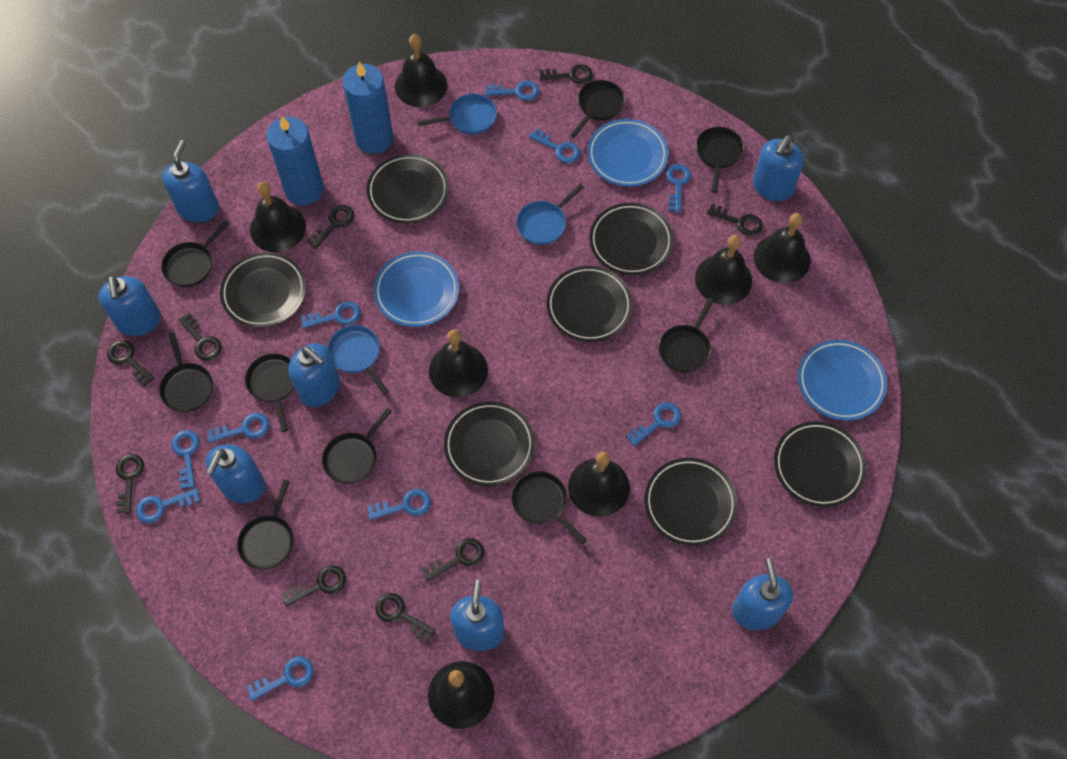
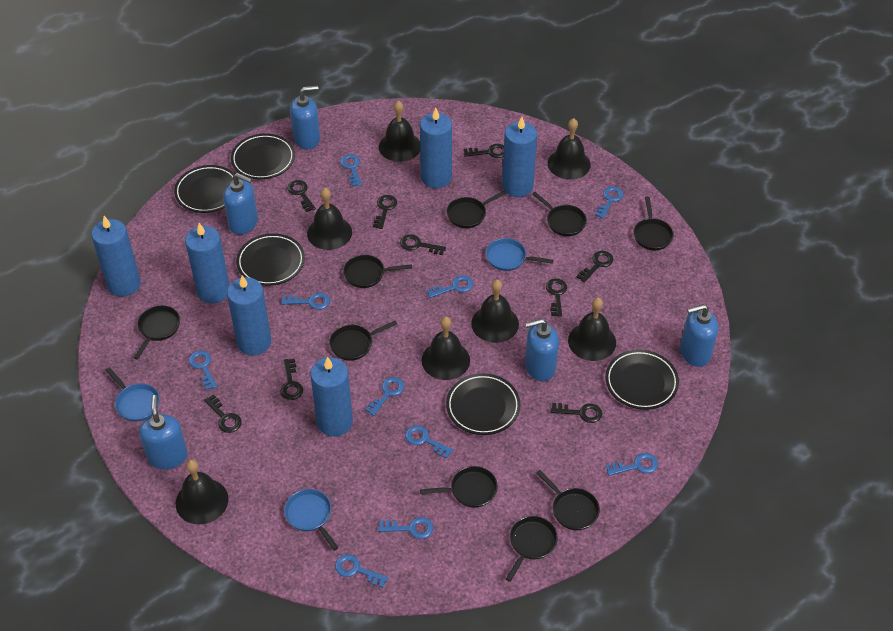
black plate: [220,252,306,328] [367,154,449,224] [444,401,535,486] [546,266,633,342] [590,203,673,275] [644,458,737,546] [774,421,866,507] = 7 -> [174,165,235,213] [231,133,295,179] [236,233,305,286] [446,373,520,435] [605,349,679,410] = 5
blue candle: [266,116,324,206] [342,62,393,154] = 2 -> [91,216,141,296] [185,223,230,303] [227,275,271,356] [310,357,353,437] [420,108,452,188] [502,117,537,197] = 6
blue plate: [374,251,459,327] [588,119,668,187] [798,340,887,421] = 3 -> none = 0
blue soap dispenser: [98,275,161,336] [162,140,219,222] [205,444,265,503] [289,343,340,407] [450,580,505,651] [732,558,793,630] [753,135,804,201] = 7 -> [139,395,188,469] [223,173,258,235] [290,86,320,149] [525,319,559,381] [680,304,718,367] = 5

